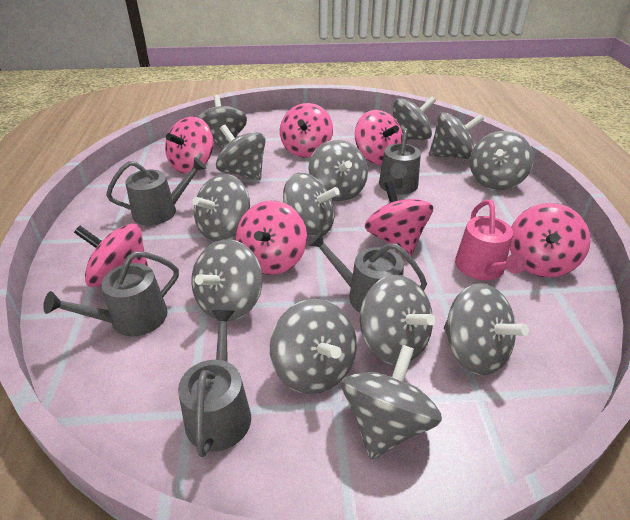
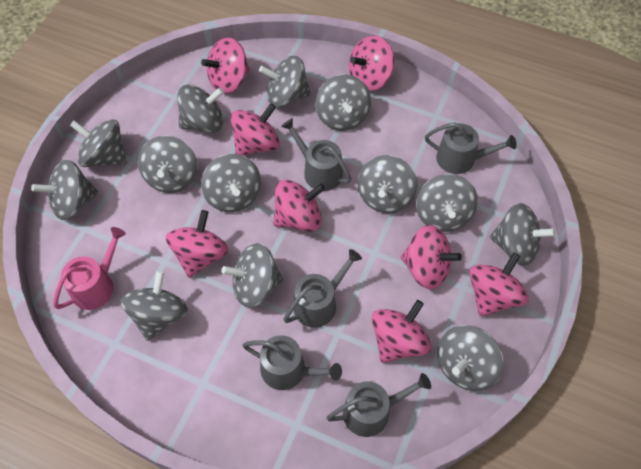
pink spinning top: [74,223,148,287] [165,117,213,173] [236,201,307,275] [280,103,333,157] [355,110,403,165] [365,181,433,256] [510,203,590,278] = 7 -> [166,210,228,278] [201,38,250,94] [230,103,280,156] [273,180,325,232] [349,35,394,91] [372,300,431,363] [401,225,462,289] [469,253,529,317] = 8

